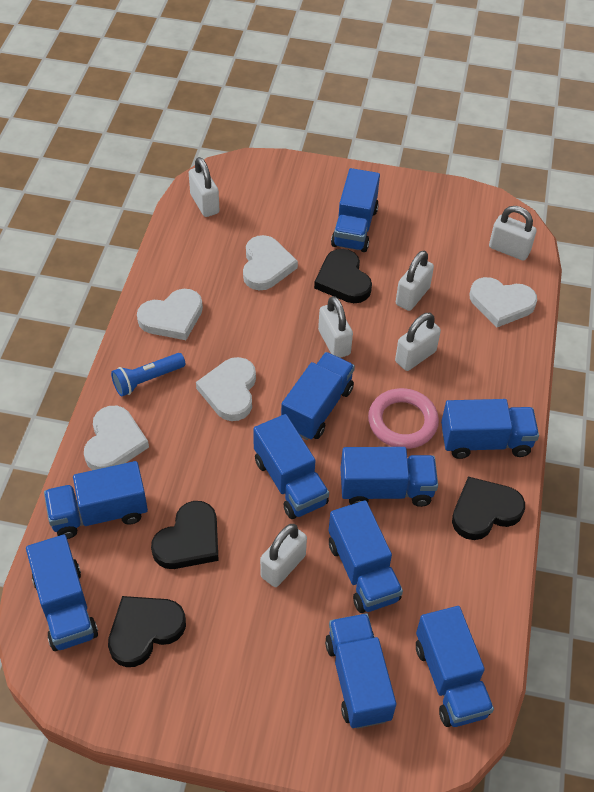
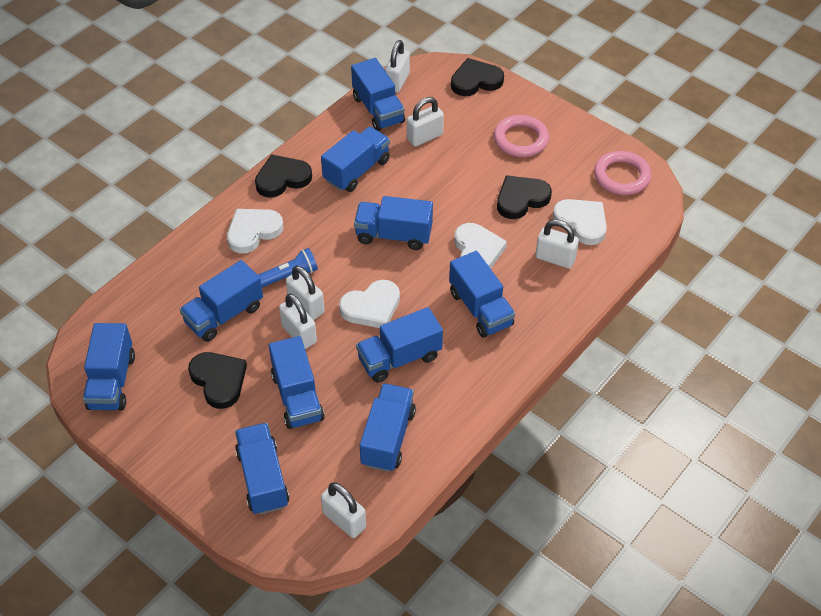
pink ring: [368,388,439,449] = 1 -> [494,115,549,157] [594,151,651,195] = 2
white heart: [84,406,149,470] [137,289,203,340] [196,357,256,421] [243,235,298,290] [470,277,537,327] = 5 -> [227,209,283,254] [339,280,400,328] [454,223,507,269] [553,199,607,245] = 4

